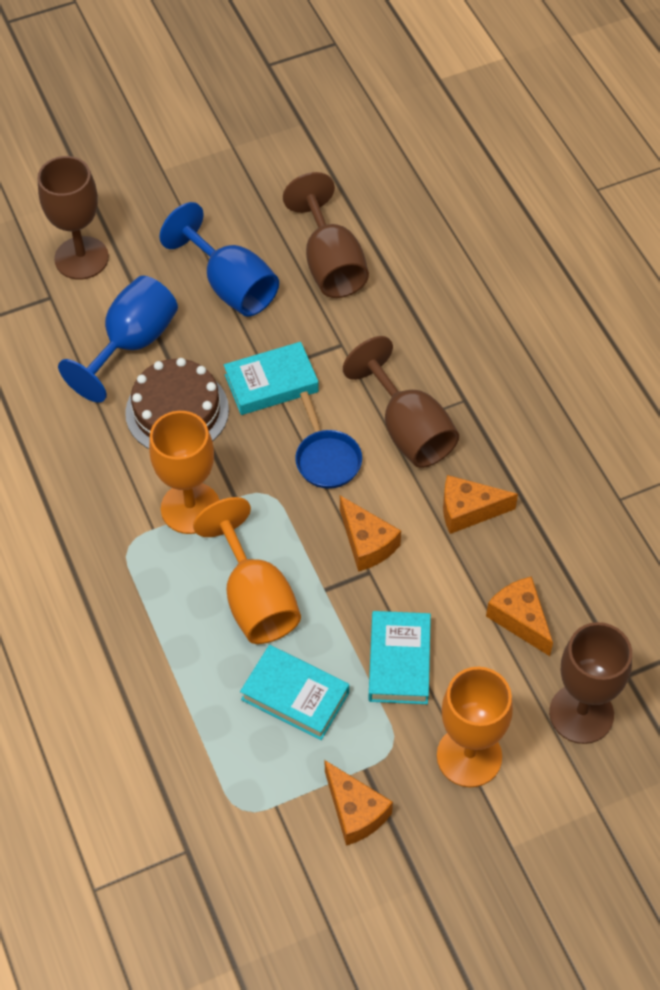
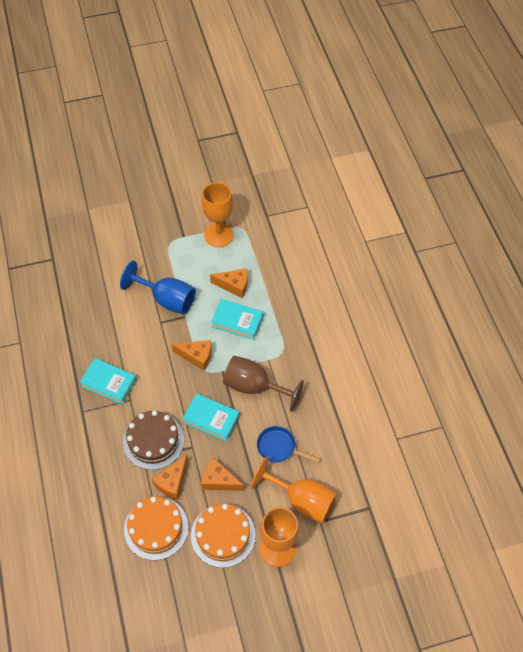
blue goblet: [58,276,178,403] [159,202,279,317] = 2 -> [120,261,196,315] = 1
brown goblet: [38,156,109,280] [283,172,369,298] [343,336,459,468] [549,622,632,744] = 4 -> [223,356,304,412] = 1
orange cake: none = 0 -> [124,496,188,560] [191,504,255,568] = 2

